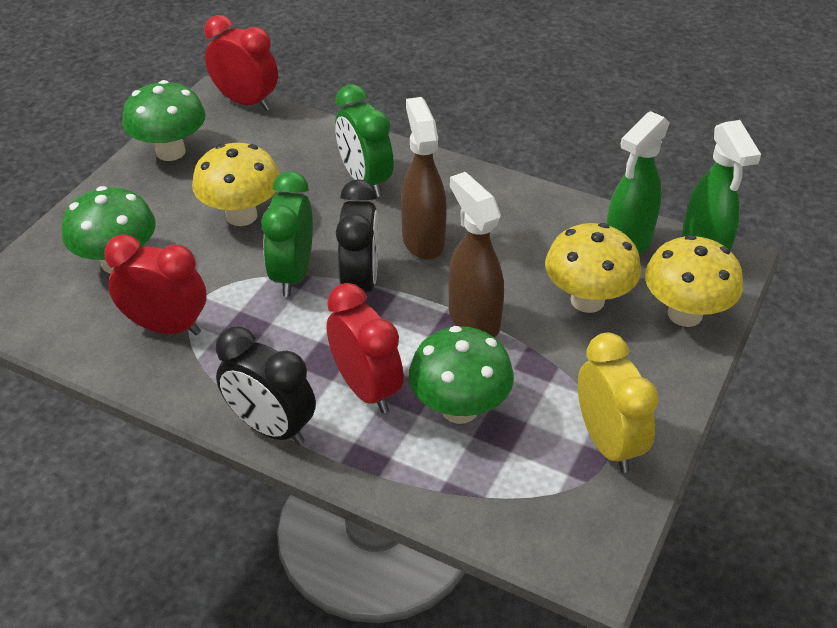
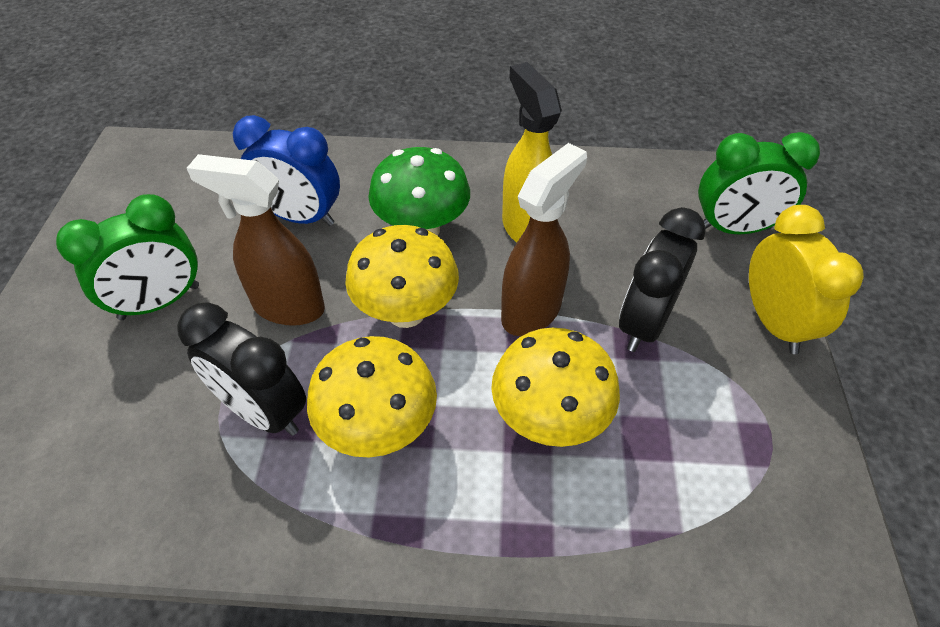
blue clock: none = 0 -> [233,115,340,226] = 1
green mushroom: [62,186,156,274] [122,80,206,161] [409,326,514,424] = 3 -> [368,147,470,236] = 1
green spray bottle: [606,111,670,255] [681,120,761,251] = 2 -> none = 0
red clock: [104,234,206,335] [204,15,278,111] [327,283,404,413] = 3 -> none = 0
yellow spray bottle: none = 0 -> [502,62,562,243] = 1

